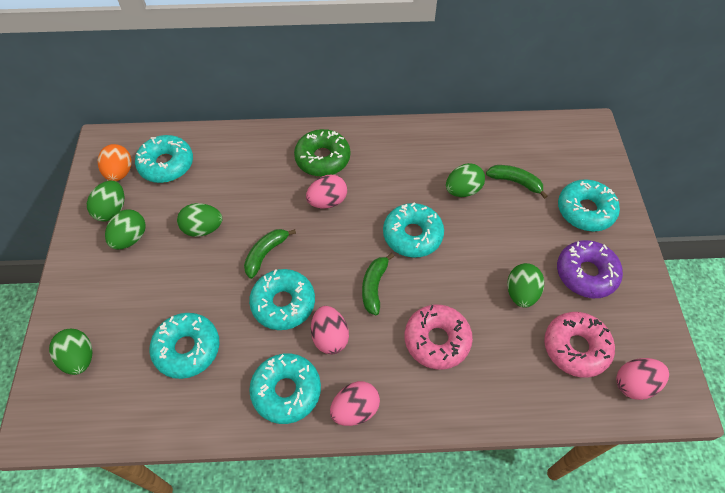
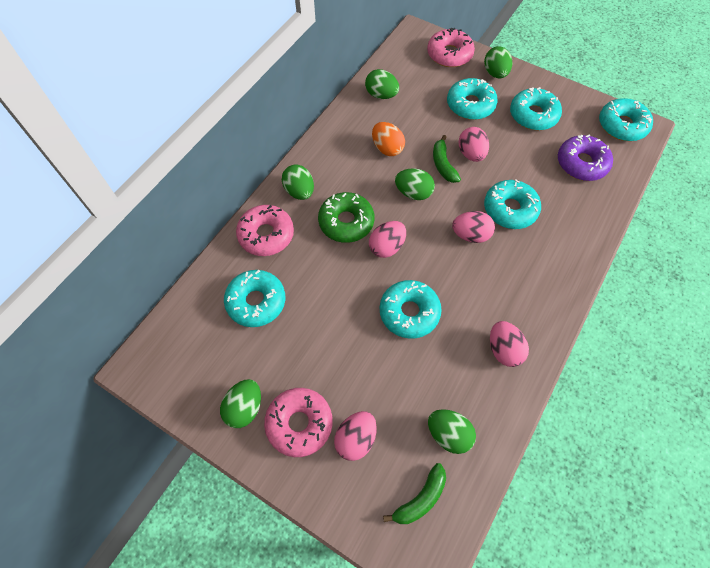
green banana: [244,229,296,279] [362,253,394,316] [486,165,548,199] = 3 -> [383,463,446,524] [433,135,461,183] = 2
pink donut: [405,305,473,370] [544,312,615,378] = 2 -> [236,205,294,256] [264,388,333,457] [427,28,475,67] = 3
pink egg: [306,175,347,208] [311,306,349,354] [330,381,380,426] [616,358,669,400] = 4 -> [334,411,377,461] [369,221,406,258] [452,211,495,243] [459,127,489,162] [490,321,529,367] = 5

